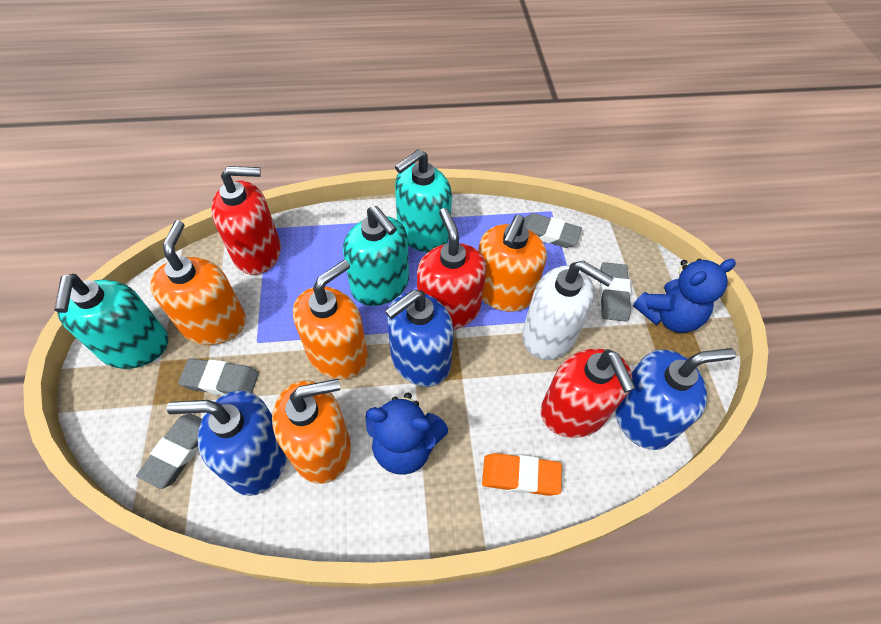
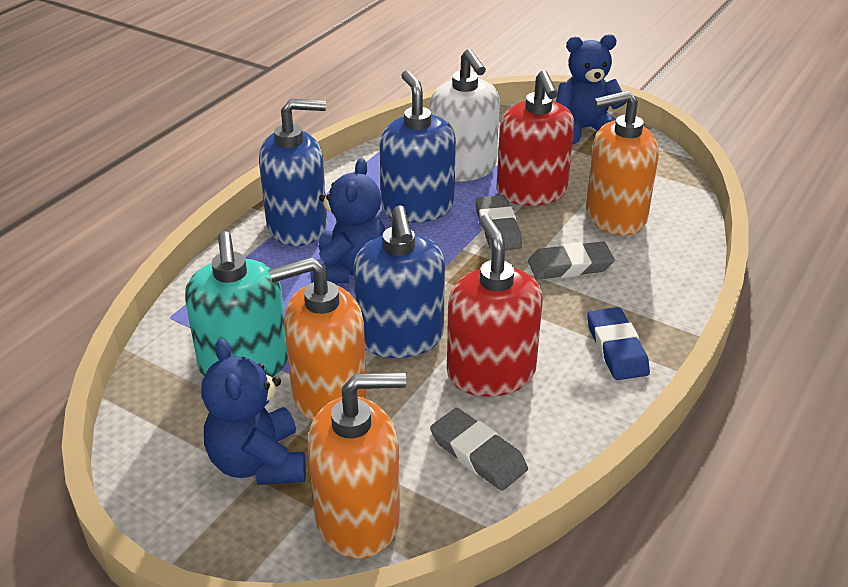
blue eraser: none = 0 -> [587,307,650,380] = 1
blue teddy bear: [365,393,448,475] [633,259,736,333] = 2 -> [202,338,306,485] [311,158,386,283] [556,34,627,145] = 3
grey eraser: [136,414,202,489] [178,358,259,395] [524,213,582,248] [599,262,631,322] = 4 -> [430,408,528,491] [476,195,522,251] [528,242,614,279] = 3
orange eraser: [482,453,562,496] = 1 -> none = 0
orange soap dispenser: [150,220,246,345] [272,379,351,484] [293,260,368,380] [478,215,547,312] = 4 -> [269,257,367,421] [308,372,407,559] [586,91,659,236] = 3
red soap dispenser: [211,166,281,275] [417,208,487,329] [541,349,636,438] = 3 -> [447,215,543,396] [496,70,574,206] = 2
turquoise soap dispenser: [54,274,168,369] [343,206,409,306] [395,149,452,252] = 3 -> [185,231,288,377] = 1

